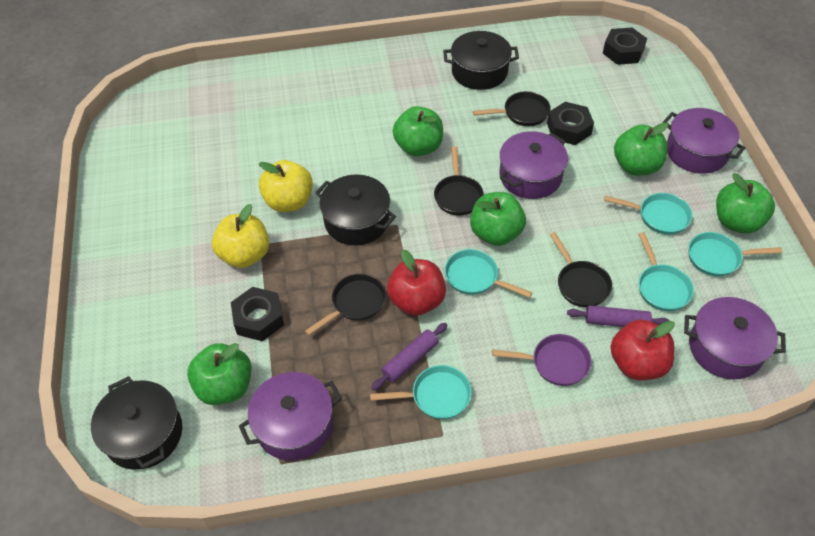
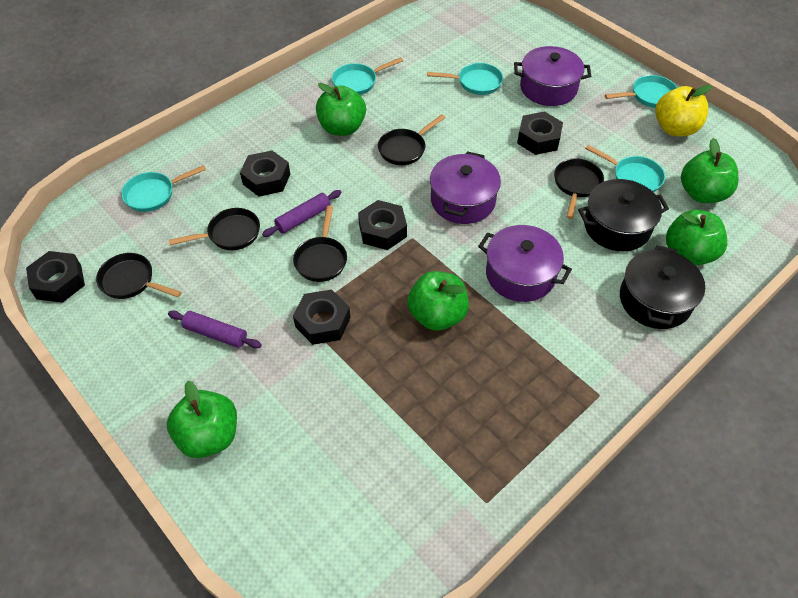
black nut: [231,287,284,341] [547,102,594,145] [603,27,647,65] = 3 -> [26,251,85,303] [240,150,290,197] [293,289,351,345] [358,200,407,250] [517,111,563,155] = 5
black pan: [305,274,386,336] [434,146,484,216] [473,91,551,126] [550,232,612,307] = 4 -> [96,253,182,299] [169,208,260,250] [293,205,347,282] [378,114,446,165] [554,158,604,219] = 5
black pot: [91,376,182,470] [315,174,396,245] [443,31,519,90] = 3 -> [578,179,669,252] [620,245,705,329] = 2
purple pan: [492,334,592,386] = 1 -> none = 0
purple pot: [239,372,342,460] [500,131,568,199] [663,108,746,174] [684,297,786,379] = 4 -> [430,151,501,224] [478,225,572,302] [514,46,591,106] = 3
red apple: [387,250,446,316] [610,320,675,380] = 2 -> none = 0
yellow apple: [212,204,269,268] [259,160,313,212] = 2 -> [655,85,712,136] = 1

